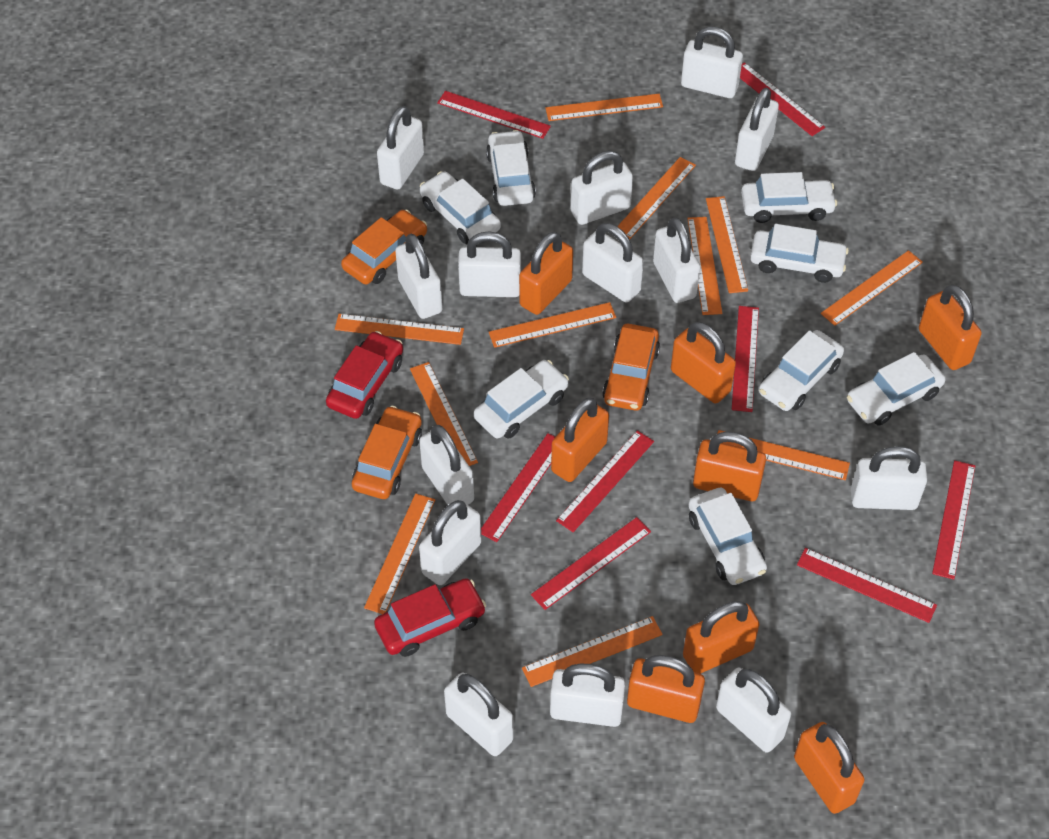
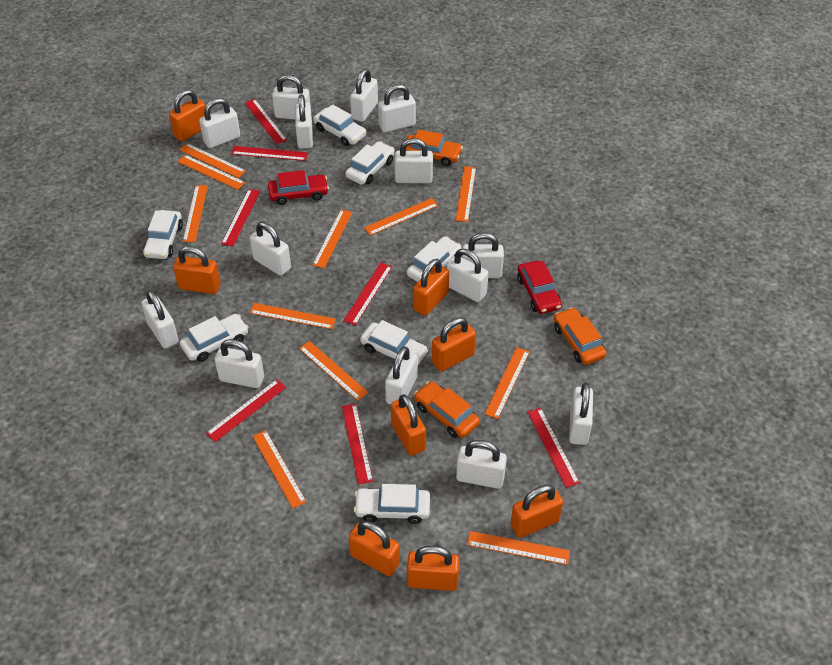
red ruler: [437,91,551,139] [481,433,555,542] [531,517,651,610] [556,430,654,532] [732,306,759,412] [740,62,825,136] [797,548,937,623] [932,460,975,580] = 8 -> [206,379,286,442] [221,189,260,246] [231,146,308,161] [245,99,287,144] [342,404,373,484] [343,263,392,325] [528,408,580,488] = 7
white car: [420,171,501,244] [474,360,569,439] [486,130,536,206] [688,488,767,585] [741,172,837,223] [750,224,849,283] [759,330,844,411] [847,352,945,426] = 8 -> [143,210,183,259] [180,314,249,362] [313,104,367,146] [345,141,395,185] [354,484,430,524] [360,320,428,366] [407,236,461,282] = 7

